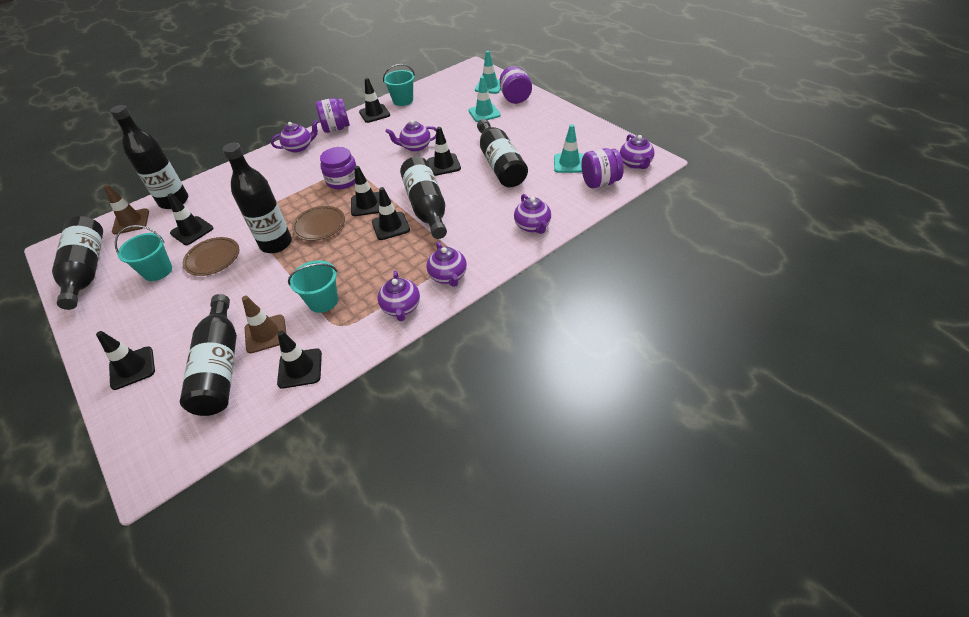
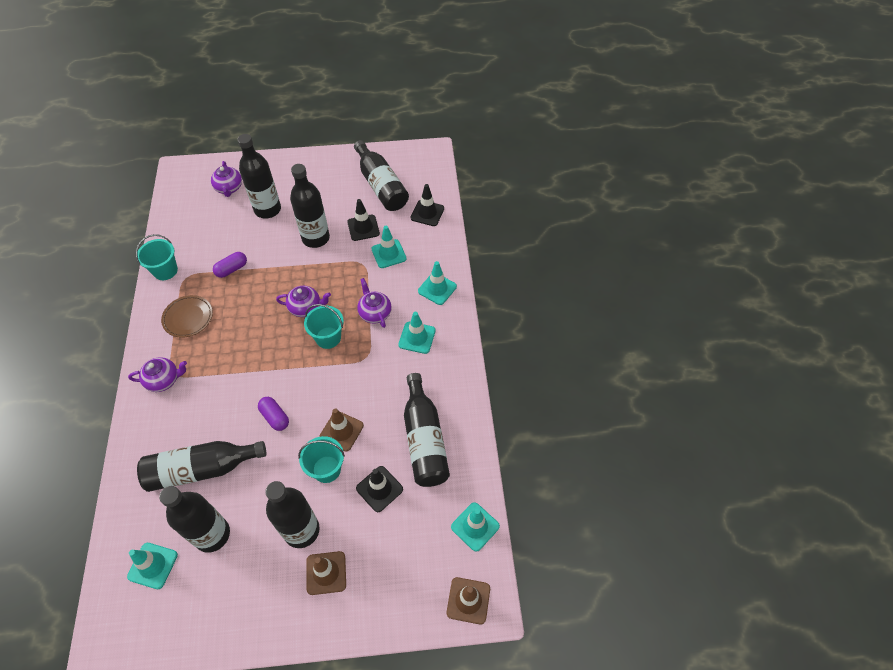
black bottle: [52,216,103,310] [110,105,188,209] [180,294,237,416] [222,143,292,253] [400,157,447,239] [477,119,528,187] = 6 -> [137,441,266,492] [159,486,230,553] [237,134,281,219] [266,481,320,548] [290,164,330,248] [354,140,409,211] [404,373,450,487] = 7
black traffic cone: [96,331,155,390] [167,193,213,245] [277,330,322,389] [351,166,379,216] [359,78,390,123] [372,187,410,240] [427,127,461,176] = 7 -> [347,199,380,241] [356,466,403,512] [411,184,444,226] = 3
brown plate: [183,237,240,276] [292,206,345,241] = 2 -> [161,295,213,338] = 1
brown traffic cone: [103,185,149,235] [242,296,286,353] = 2 -> [306,551,346,595] [320,408,364,451] [447,577,490,624] = 3
purple capsule: none = 0 -> [213,252,247,278] [258,397,289,431] = 2
purple jar: [316,98,350,133] [320,147,357,189] [500,66,532,104] [581,148,624,188] = 4 -> none = 0
purple teapot: [271,120,318,153] [377,270,420,321] [385,120,437,152] [426,242,467,287] [514,194,551,234] [620,134,655,169] = 6 -> [128,357,187,392] [211,161,242,197] [276,286,331,317] [357,278,392,328] = 4
turquoise traffic cone: [469,76,501,122] [475,51,501,94] [554,124,584,173] = 3 -> [127,543,178,589] [371,226,407,268] [398,312,436,354] [418,261,457,305] [451,502,500,552] = 5

